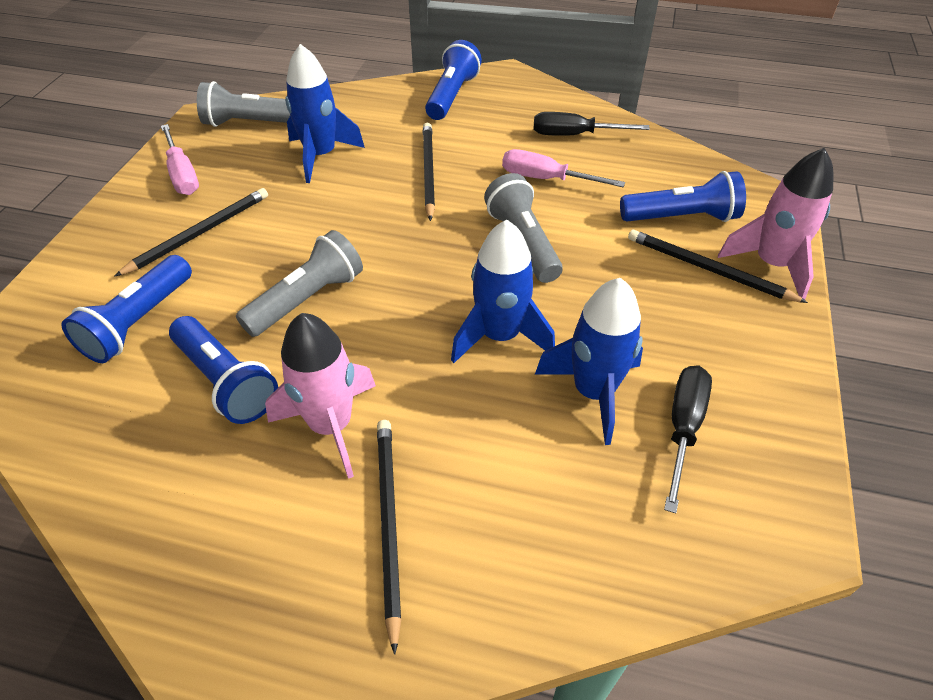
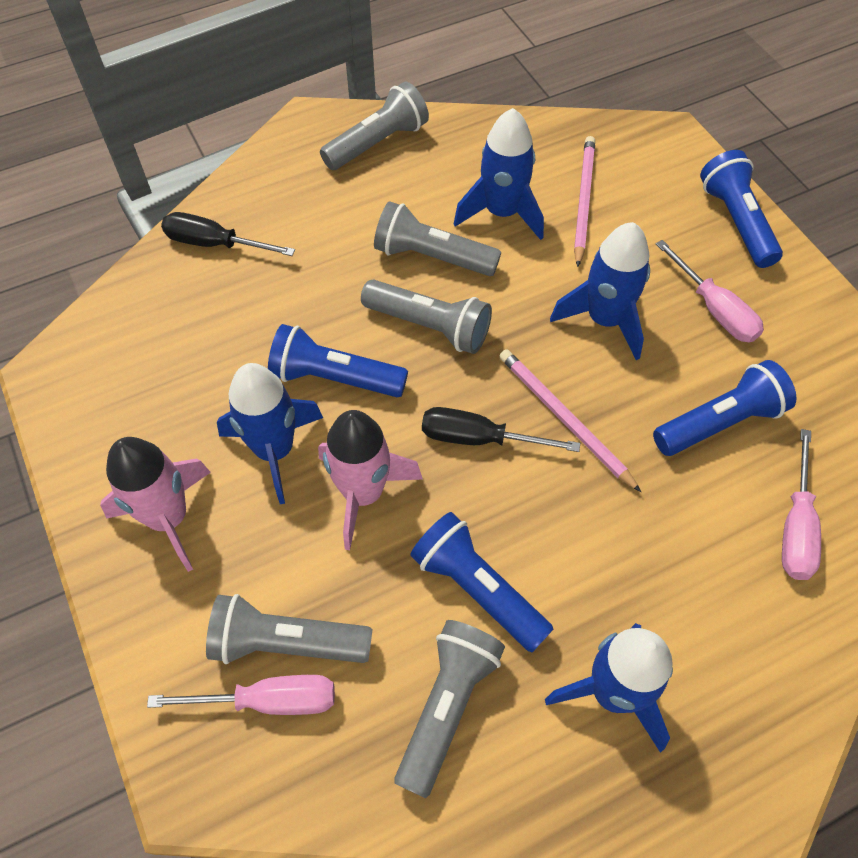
black pencil: [114,188,268,277] [377,420,402,655] [423,123,435,221] [628,230,808,303] = 4 -> none = 0
blue rocket: [285,44,365,183] [451,220,555,363] [535,278,643,445] = 3 -> [217,363,323,504] [454,108,544,240] [545,623,673,753] [550,222,650,360] = 4
grey flashlight: [197,81,290,127] [236,230,363,337] [484,173,563,283] = 3 -> [206,594,372,664] [320,82,429,170] [361,280,492,354] [374,201,501,276] [394,620,505,798] = 5
pink pencil: none = 0 -> [500,349,641,492] [574,136,595,267] = 2
pink screwdriver: [161,124,199,195] [502,149,625,187] = 2 -> [147,675,335,715] [656,240,764,342] [782,429,821,580] = 3

